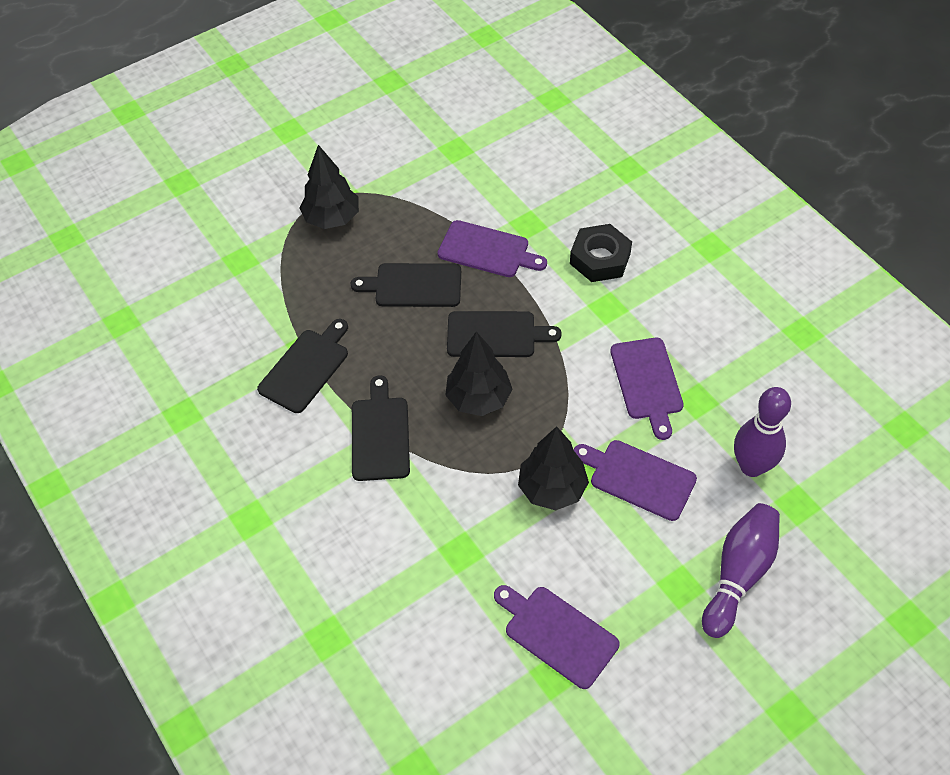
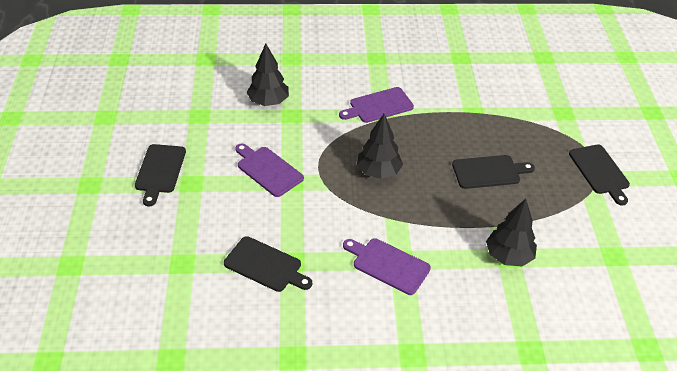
black nut: [570,224,632,282] = 1 -> none = 0
purple bowling pin: [702,503,780,638] [734,387,791,477] = 2 -> none = 0
purple cutting board: [437,220,547,277] [494,585,619,689] [574,440,697,521] [610,338,684,440] = 4 -> [235,144,304,197] [339,87,414,123] [343,238,431,295] = 3

